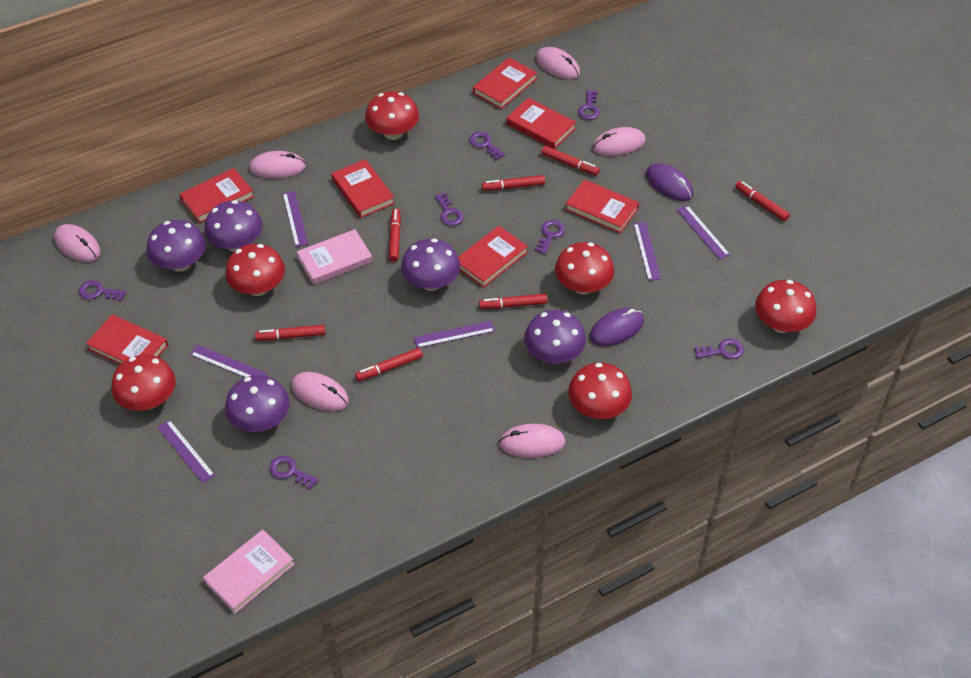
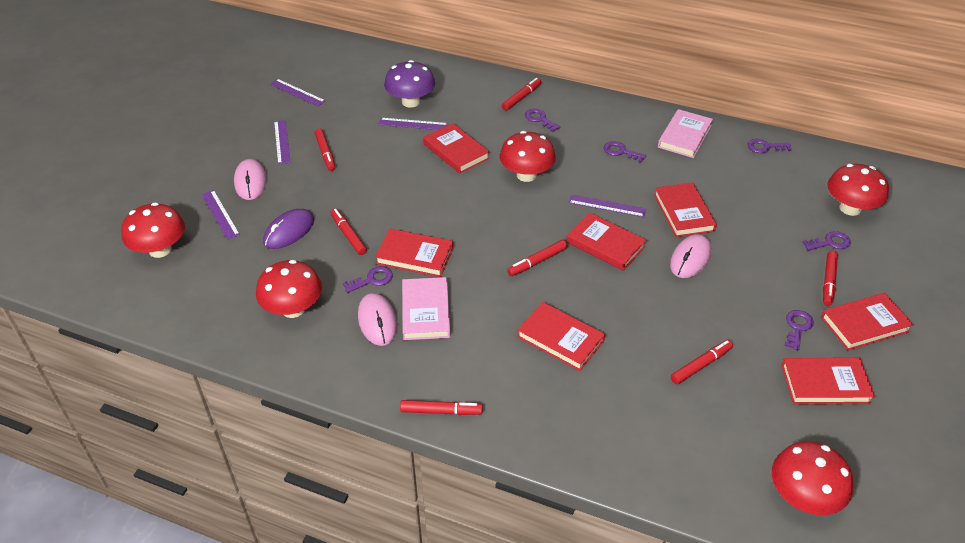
pink mouse: [54,224,101,262] [249,151,306,179] [291,372,349,411] [499,424,566,458] [536,47,580,79] [592,127,646,156] = 6 -> [234,159,267,200] [358,293,397,346] [670,234,711,278] = 3
purple key: [79,280,126,301] [270,456,318,490] [435,192,464,226] [469,132,505,160] [534,220,565,254] [578,90,600,120] [694,339,744,359] = 7 -> [343,266,393,293] [525,109,561,132] [604,141,646,163] [748,139,792,153] [785,310,814,350] [802,231,851,251] = 6
purple mouse: [590,308,644,346] [646,163,693,201] = 2 -> [263,209,314,249] = 1
purple mushroom: [147,220,206,272] [204,200,262,252] [225,375,290,432] [401,239,460,291] [524,310,586,364] = 5 -> [384,60,435,108] = 1
purple ruler: [157,420,215,483] [190,345,267,377] [283,191,308,247] [414,321,495,348] [633,222,661,281] [677,205,730,259] = 6 -> [202,190,240,239] [270,79,326,106] [274,120,291,165] [378,118,448,130] [569,194,646,217] = 5
red mushroom: [111,355,176,411] [225,244,285,296] [365,91,419,140] [555,242,614,294] [568,363,632,419] [755,280,817,333] = 6 -> [121,202,185,258] [256,260,322,318] [500,131,556,182] [772,441,853,515] [827,164,889,216] = 5

